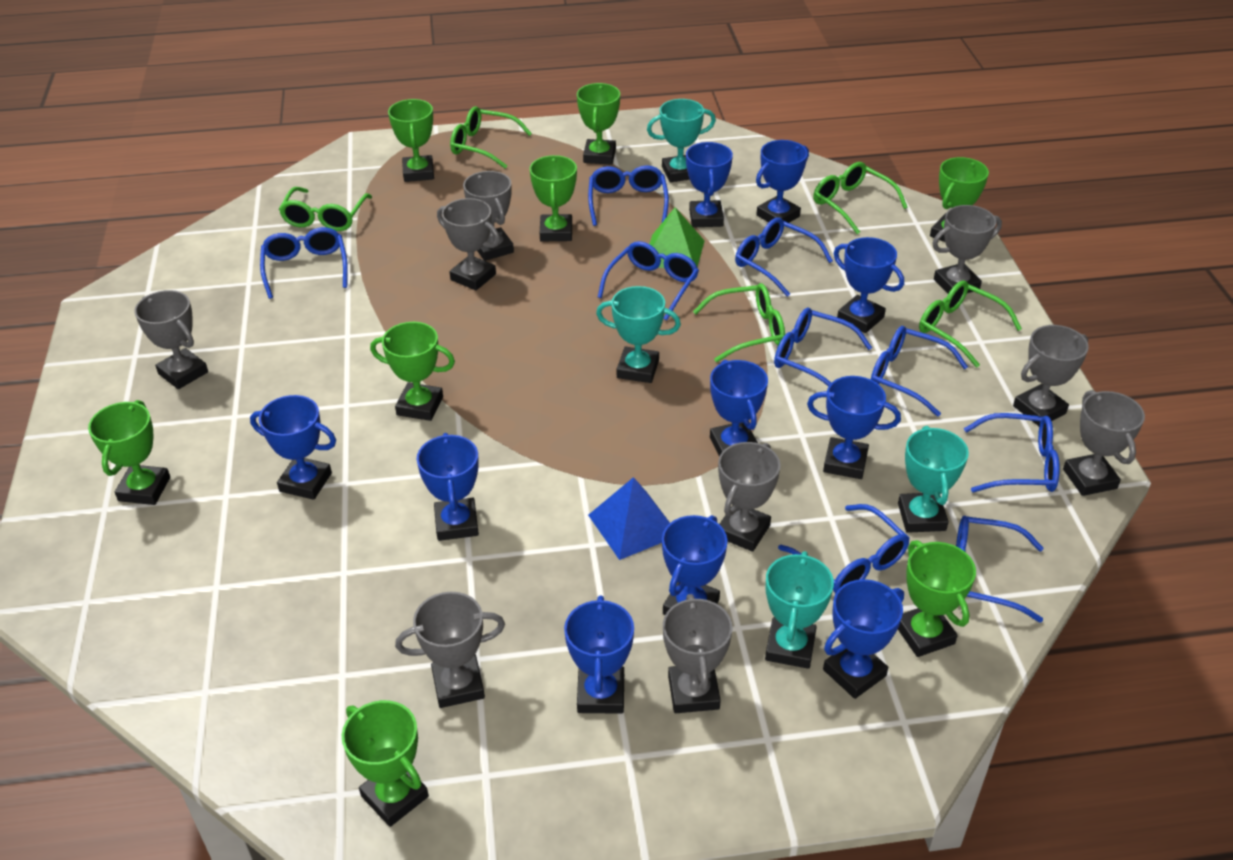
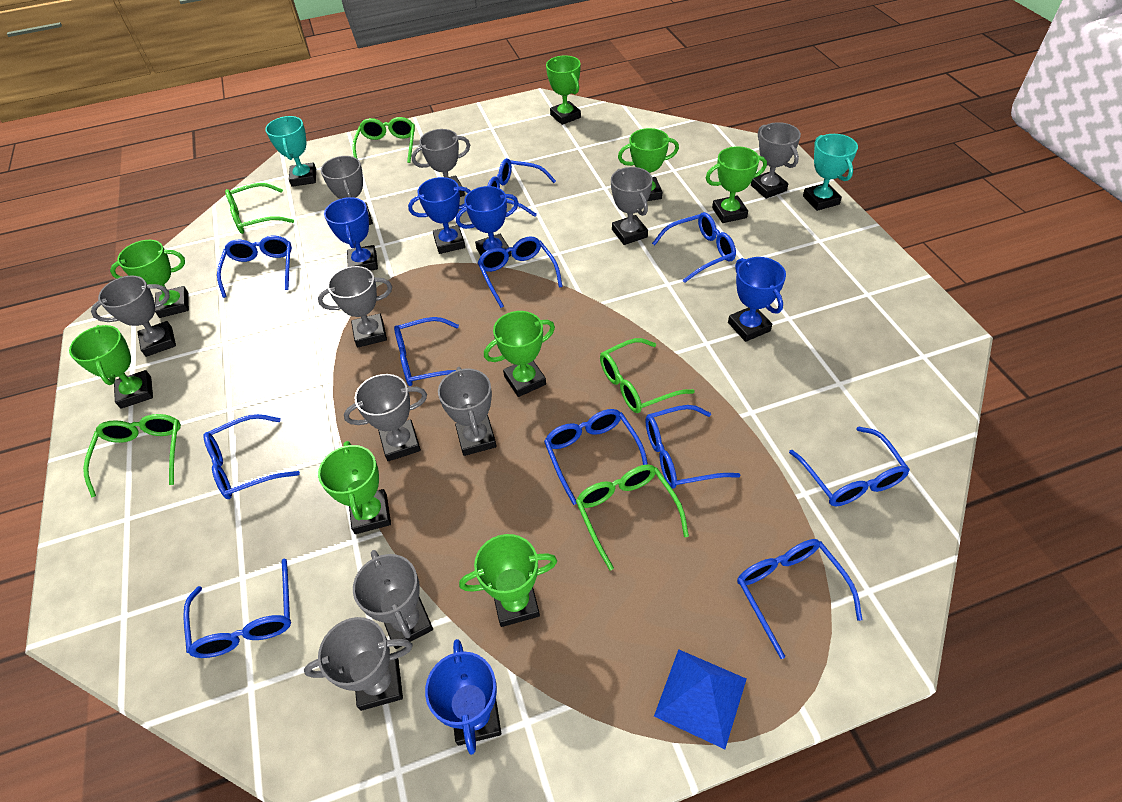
blue glasses: [260,227,348,299] [588,165,669,226] [598,241,699,320] [735,217,833,297] [774,308,872,387] [778,504,910,593] [871,326,968,417] [956,516,1043,622] [964,413,1060,493] = 9 -> [183,558,291,658] [203,414,300,499] [217,236,292,298] [394,317,459,386] [477,237,563,308] [487,158,556,217] [544,409,648,505] [646,405,740,489] [652,212,736,283] [737,539,862,659] [789,426,910,506] = 11
blue trophy: [250,395,336,500] [417,433,479,541] [564,596,634,714] [662,515,728,615] [686,142,733,227] [710,360,768,457] [756,140,809,223] [807,376,901,479] [823,579,904,699] [834,237,904,333] = 10 -> [324,197,378,271] [408,177,471,254] [425,639,501,755] [456,186,518,257] [728,257,786,342] = 5
green pyramid: [650,207,704,268] = 1 -> none = 0
grey trophy: [134,290,208,389] [395,592,505,708] [437,198,500,291] [463,171,514,261] [663,594,733,713] [718,442,781,552] [932,205,1002,294] [1013,325,1089,426] [1063,390,1145,496] = 9 -> [91,276,176,357] [304,617,413,711] [318,266,392,347] [321,156,373,225] [344,374,427,461] [353,550,433,649] [412,129,470,197] [438,367,497,456] [611,167,653,245] [751,122,801,199] = 10
turquoise trophy: [596,286,681,383] [647,99,716,182] [765,551,834,669] [898,426,969,533] = 4 -> [265,116,316,187] [803,134,858,211] = 2

